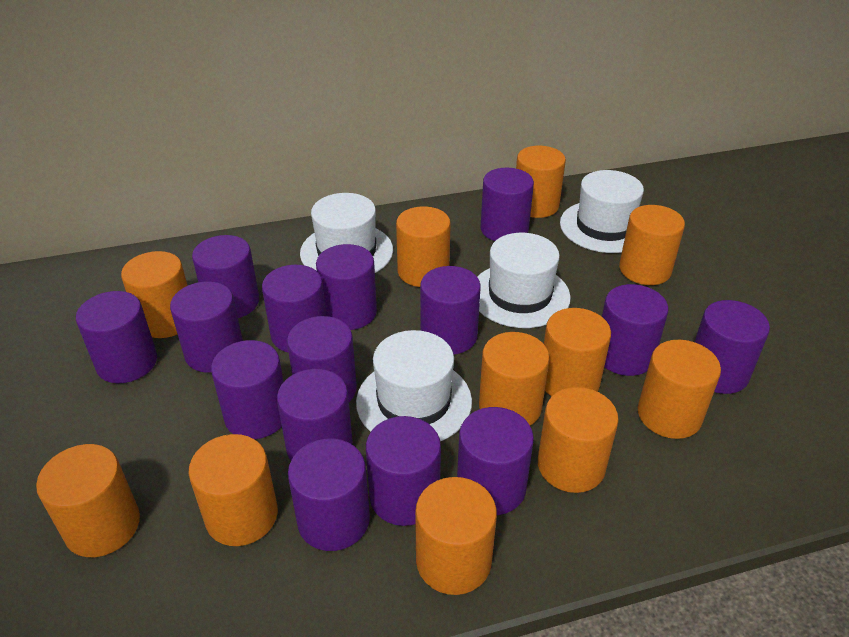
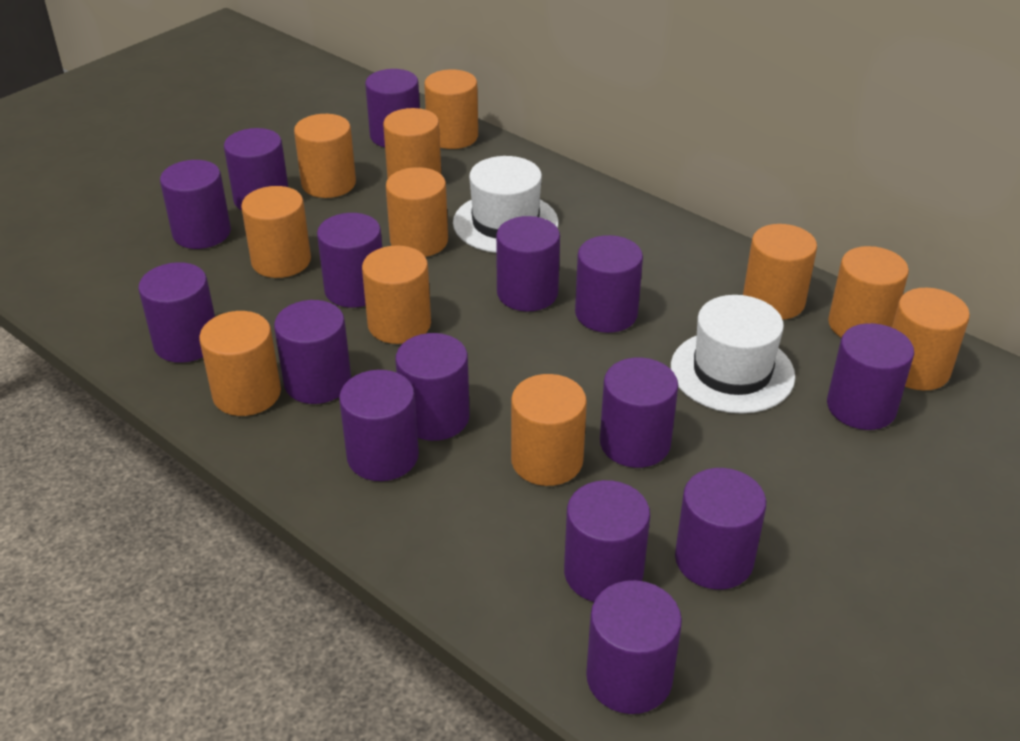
white hat: [300,193,393,273] [356,330,472,441] [477,233,571,328] [560,170,644,253] = 4 -> [453,156,559,253] [671,295,795,413] = 2

